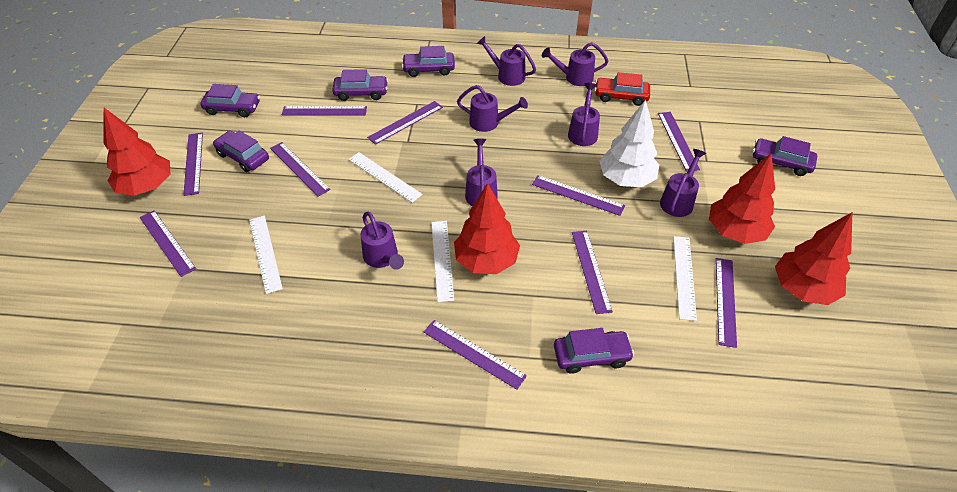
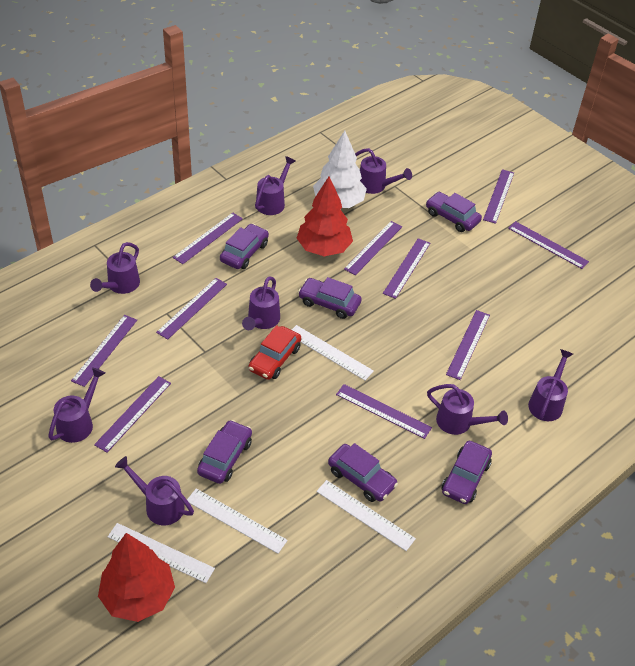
purple watering can: [360,212,404,270] [457,85,528,132] [465,139,498,206] [477,36,536,86] [542,42,608,86] [568,83,600,146] [660,149,706,217] = 7 -> [48,368,105,443] [90,242,140,294] [115,456,194,525] [242,276,280,330] [255,156,295,215] [355,148,412,194] [427,384,508,435] [528,349,573,421] = 8
red tree: [104,108,171,196] [454,183,520,274] [709,153,775,244] [775,213,852,305] = 4 -> [98,533,175,622] [297,176,353,256] = 2

